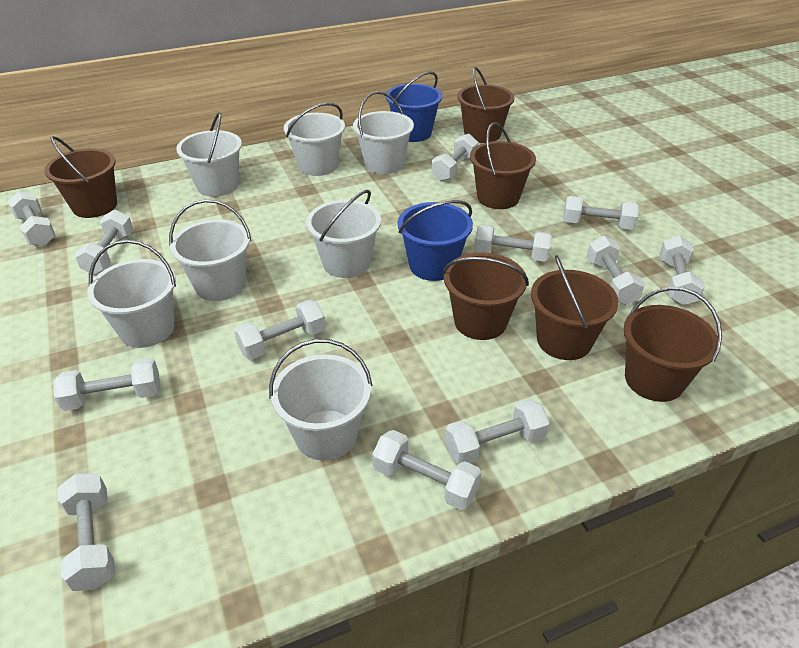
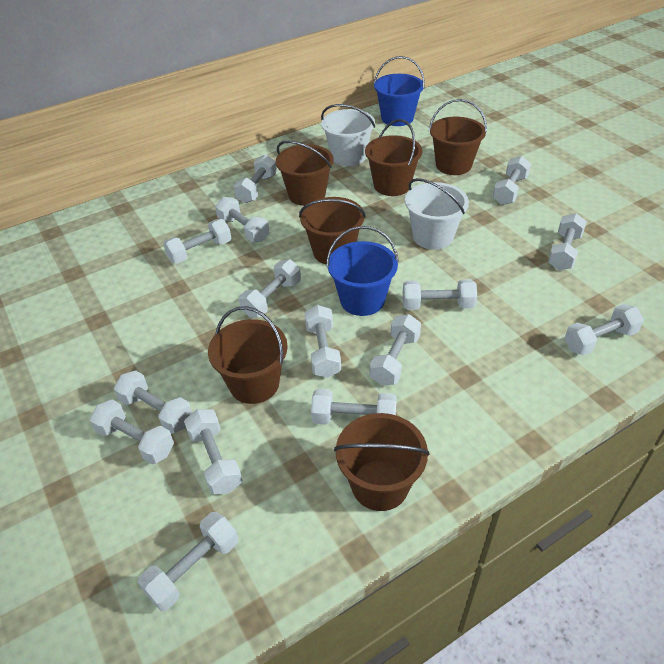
white bucket: [87,240,176,348] [169,199,252,301] [176,112,242,197] [269,339,372,460] [284,103,345,176] [306,190,381,278] [353,91,414,174] = 7 -> [321,104,375,166] [405,178,469,250] = 2
white dumbbell: [8,191,56,246] [53,358,160,411] [57,473,115,591] [75,210,134,275] [234,300,326,360] [372,430,481,510] [431,134,479,181] [445,399,550,464] [474,224,552,262] [563,196,639,230] [587,236,645,305] [659,236,705,305] = 12 -> [90,400,174,464] [114,371,192,434] [138,512,238,611] [163,219,231,264] [184,409,242,494] [215,197,270,242] [234,155,277,203] [239,260,301,317] [304,305,341,378] [311,389,397,425] [370,314,421,385] [403,279,477,310] [493,156,531,205] [548,213,587,270] [564,304,644,356] = 15

